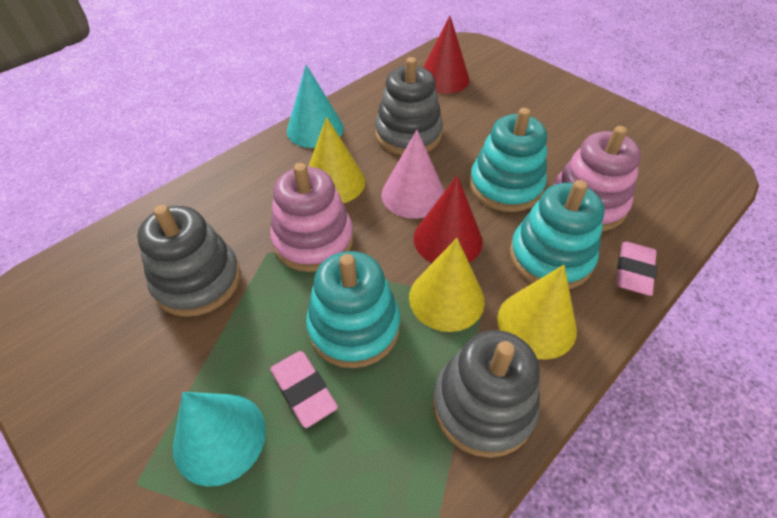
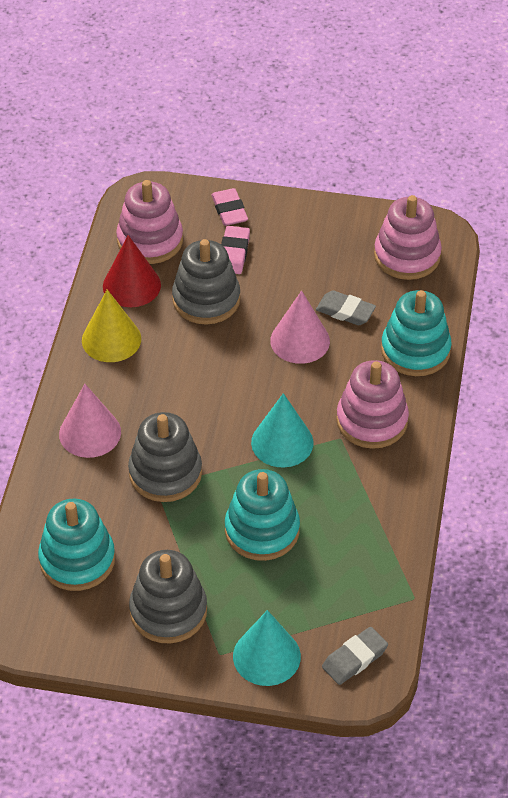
grey eraser: none = 0 -> [316,290,376,325] [322,627,388,685] = 2
pink cone: [381,130,445,219] = 1 -> [59,384,121,458] [270,290,330,364] = 2
pink stacking toy: [270,163,353,272] [554,126,641,231] = 2 -> [116,180,183,264] [336,360,409,449] [374,195,442,280] = 3
red cone: [414,175,483,263] [423,16,469,94] = 2 -> [103,235,161,307] = 1
yellow cone: [308,117,365,203] [409,238,485,332] [497,265,577,360] = 3 -> [82,289,141,362] = 1

